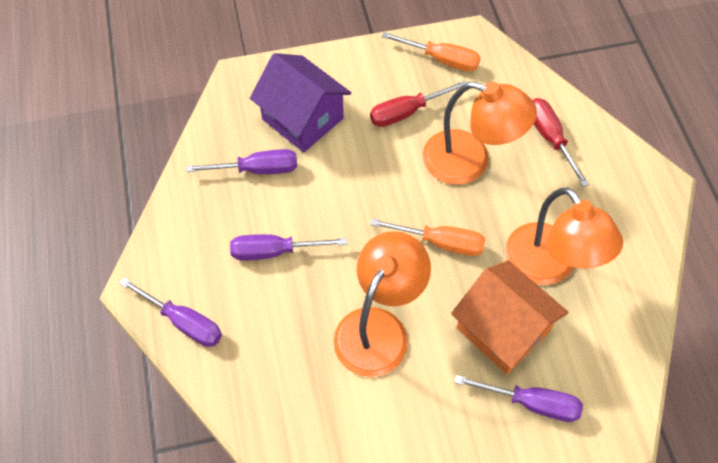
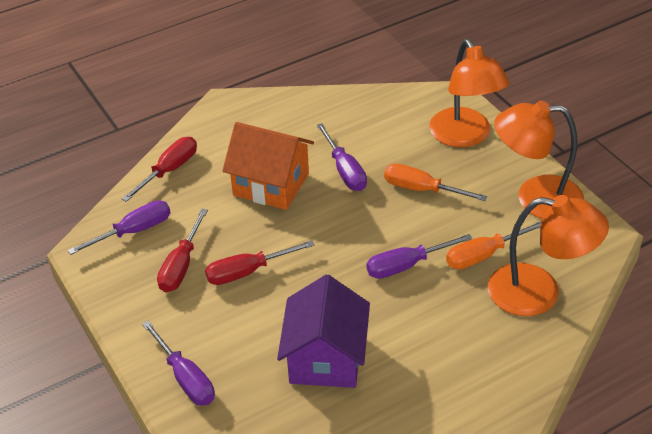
red screwdriver: [370,80,466,127] [533,98,589,187] = 2 -> [121,137,197,202] [157,209,208,292] [205,240,314,285] = 3

